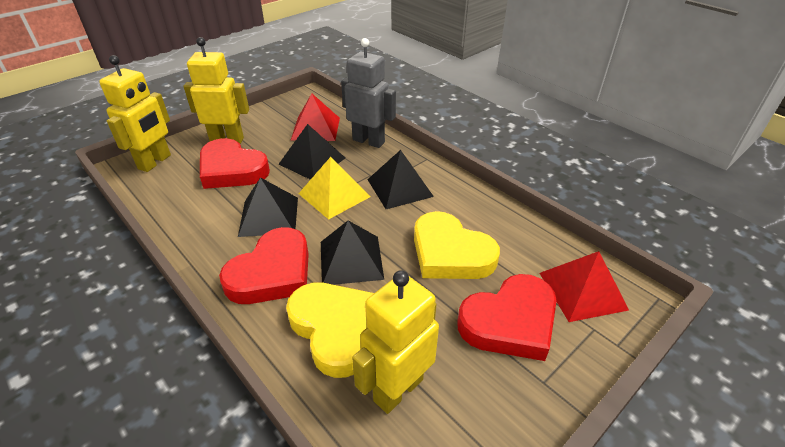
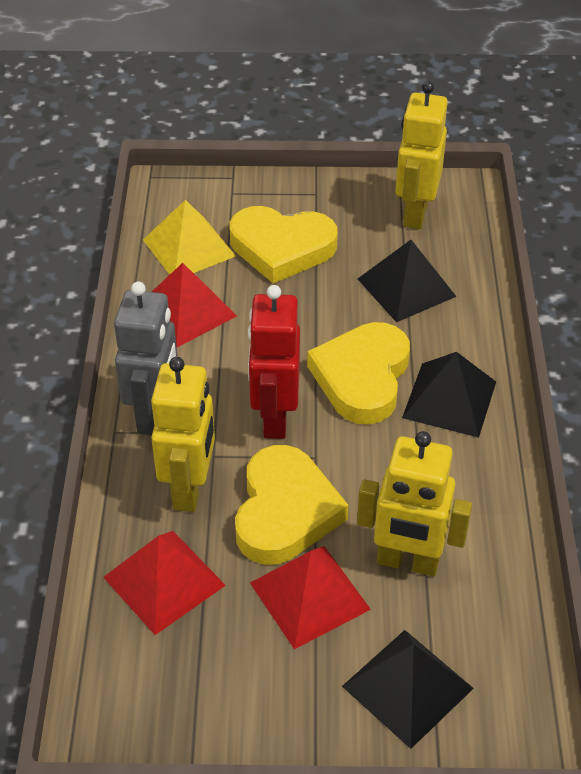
black pyramid: [238,177,298,237] [279,124,345,180] [321,221,384,285] [367,150,434,209] = 4 -> [342,630,474,749] [358,240,457,322] [402,352,496,438] = 3
red heart: [200,138,270,189] [219,227,309,304] [457,274,557,361] = 3 -> none = 0
red pyramid: [291,93,340,141] [540,251,629,322] = 2 -> [103,531,226,635] [152,263,237,347] [250,546,371,649] = 3
red robot: none = 0 -> [248,285,300,439] = 1
yellow heart: [286,283,374,378] [414,211,500,279] = 2 -> [230,206,338,283] [235,445,348,565] [307,322,410,425] = 3

